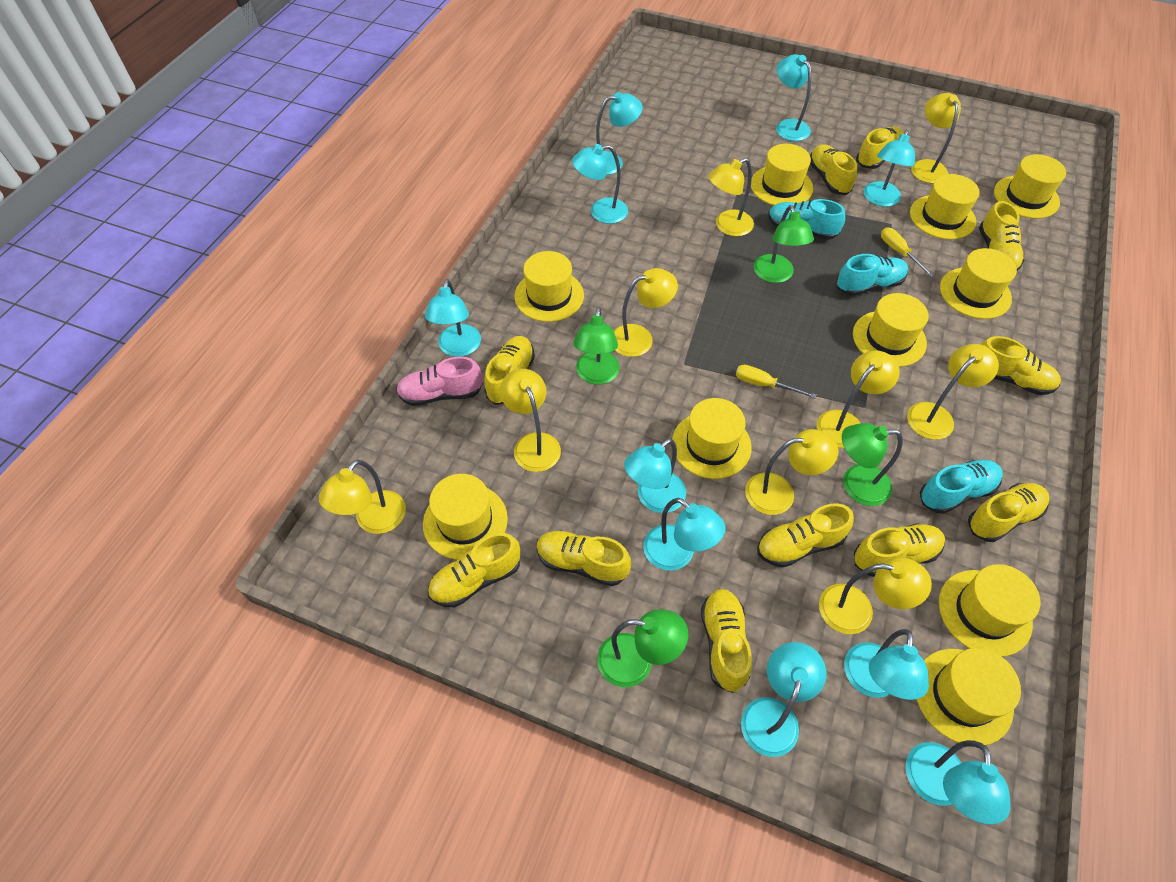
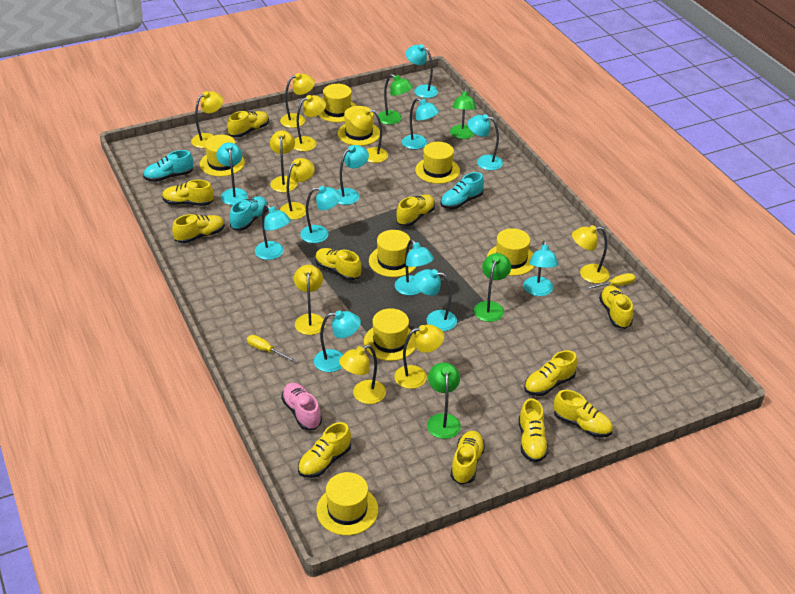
turquoise lamp: [425,279,481,357] [572,144,628,224] [596,92,643,175] [624,438,686,513] [643,498,726,571] [741,642,827,757] [776,54,811,141] [844,629,929,700] [863,129,915,207] [906,740,1011,824] = 10 -> [216,142,248,205] [255,205,291,260] [300,186,341,243] [314,310,361,372] [337,145,369,205] [395,240,434,296] [402,98,439,149] [405,44,438,98] [413,269,457,331] [468,114,503,170] [524,240,558,296] = 11
yellow hat: [423,474,508,560] [514,251,584,322] [672,398,752,479] [751,144,813,205] [853,293,929,367] [910,174,980,240] [916,648,1021,745] [939,564,1040,657] [940,248,1017,319] [994,154,1066,219] = 10 -> [200,135,245,177] [316,472,378,535] [318,84,357,122] [338,106,380,146] [364,308,416,361] [369,230,416,277] [415,142,460,184] [487,228,535,276] = 8
yellow lamp: [319,460,406,534] [500,369,561,472] [614,268,678,357] [708,158,754,236] [745,429,839,515] [817,351,900,448] [819,557,932,634] [907,344,999,440] [911,93,961,183] = 9 -> [191,91,224,148] [270,130,297,192] [280,73,315,128] [280,158,315,220] [293,95,326,151] [294,265,326,335] [339,345,386,404] [350,108,388,163] [394,324,444,389] [572,225,610,283] = 10

